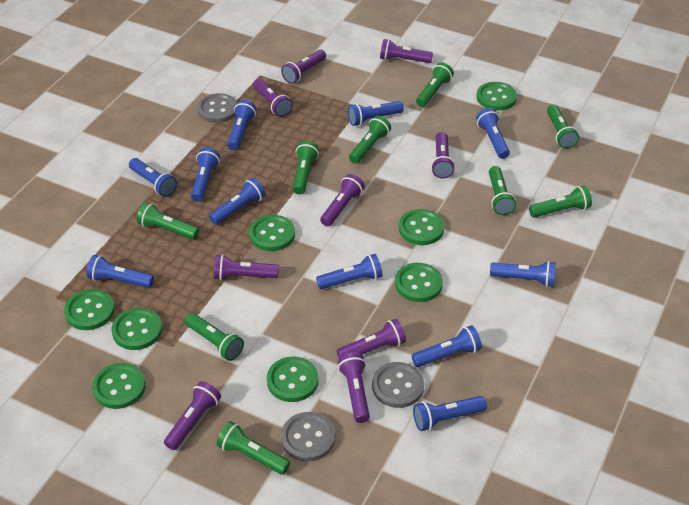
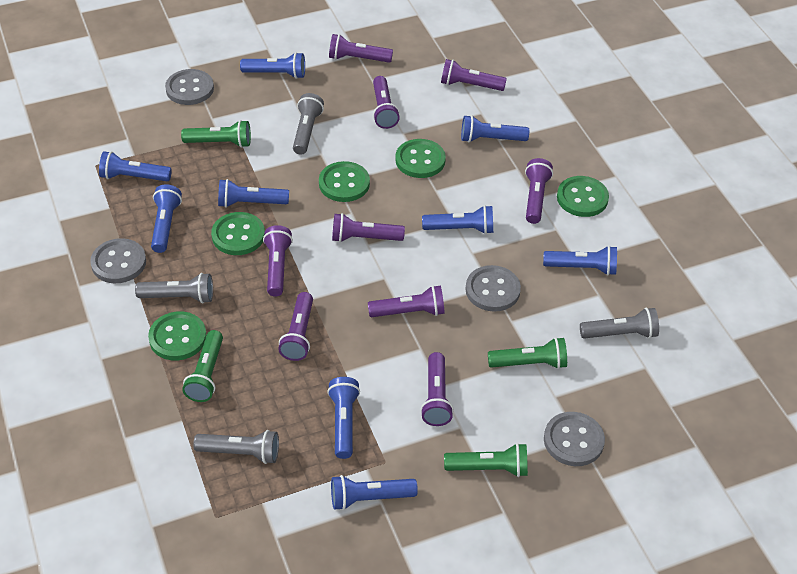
blue flashlight: [86,255,154,288] [129,158,177,197] [191,147,220,202] [209,178,265,225] [227,100,257,150] [316,254,382,289] [348,101,404,126] [412,325,482,367] [413,396,487,431] [476,108,510,159] [490,261,556,287] = 11 -> [99,151,172,181] [151,184,182,253] [218,179,289,208] [240,52,305,79] [327,377,360,459] [331,475,418,510] [422,205,493,234] [461,115,529,142] [543,246,617,275] = 9
green button: [64,289,115,330] [92,363,146,409] [111,308,162,350] [249,215,295,251] [267,356,319,402] [395,263,443,302] [399,209,444,245] [476,82,517,110] = 8 -> [148,311,206,361] [211,212,265,255] [319,161,370,202] [395,139,446,178] [557,176,609,217] = 5
green flashlight: [137,202,199,240] [185,313,244,361] [217,421,290,475] [293,141,319,194] [349,116,391,164] [416,63,454,107] [489,166,516,215] [529,185,592,218] [547,105,579,149] = 9 -> [181,120,251,148] [182,330,223,402] [444,443,528,477] [488,337,567,369] = 4
grey button: [197,93,237,123] [281,412,335,461] [372,362,424,408] = 3 -> [90,238,146,283] [165,69,214,105] [465,265,521,312] [544,412,605,466] = 4
grey flashlight: none = 0 -> [135,273,213,304] [193,430,279,464] [293,93,324,155] [580,308,659,339] = 4

